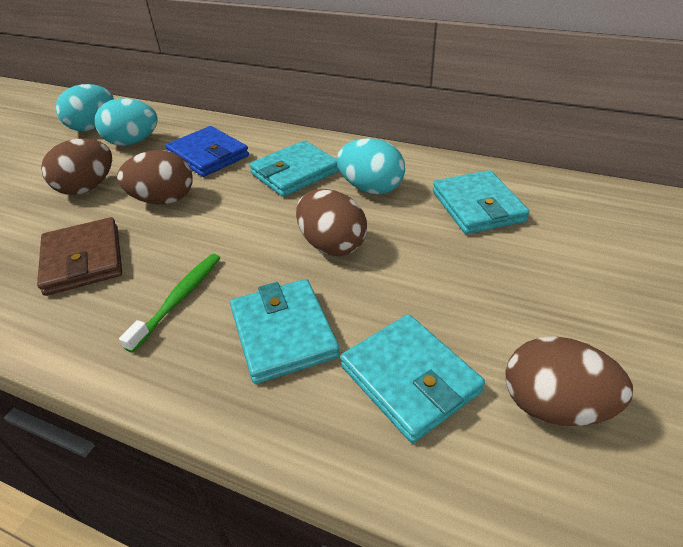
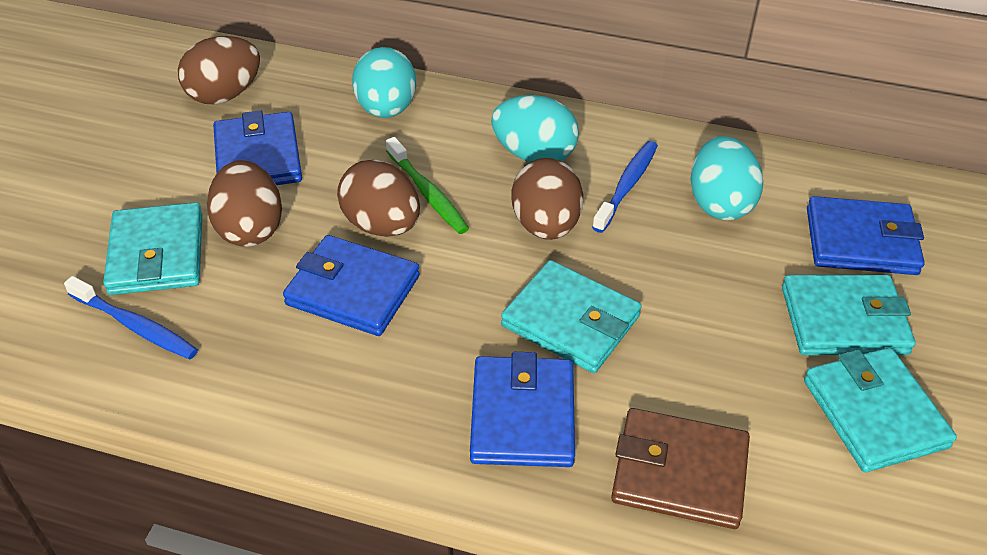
blue toothbrush: none = 0 -> [64,276,198,360] [592,141,658,233] = 2
blue wallet: [165,126,249,177] = 1 -> [213,110,302,185] [283,235,420,336] [470,352,575,467] [807,196,925,275] = 4

